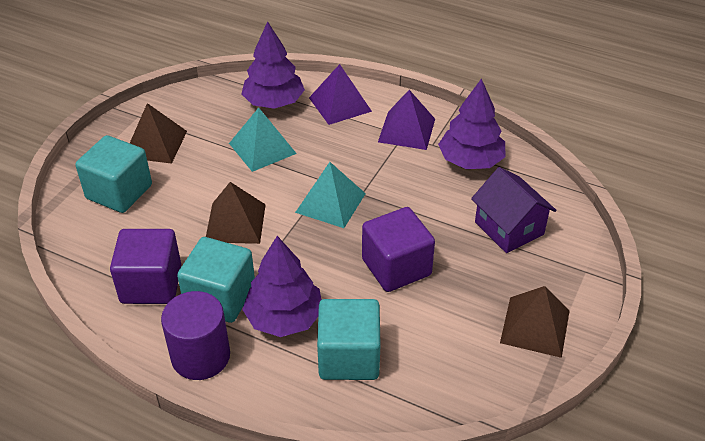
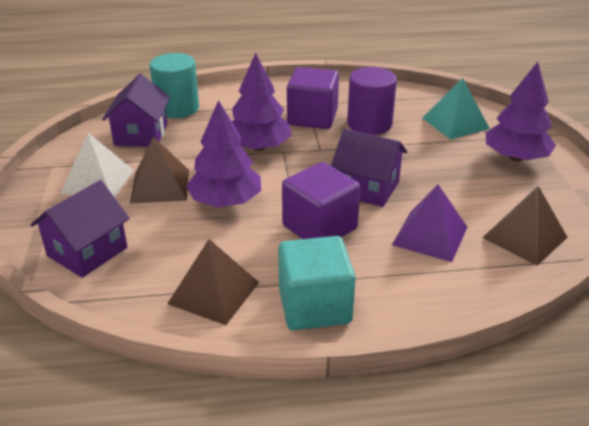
purple house: [471,167,557,253] = 1 -> [31,180,130,278] [102,74,170,147] [331,129,407,207] = 3
purple pyramid: [309,64,372,125] [378,90,435,150] = 2 -> [392,185,467,262] = 1
turquoise cube: [75,135,152,213] [177,237,255,323] [317,299,381,380] = 3 -> [278,236,356,330] = 1
turquoise cylinder: none = 0 -> [150,53,199,118] = 1
turquoise pyramid: [229,108,297,172] [295,162,366,228] = 2 -> [423,78,490,140] = 1
white pyramid: none = 0 -> [60,133,134,197] = 1

